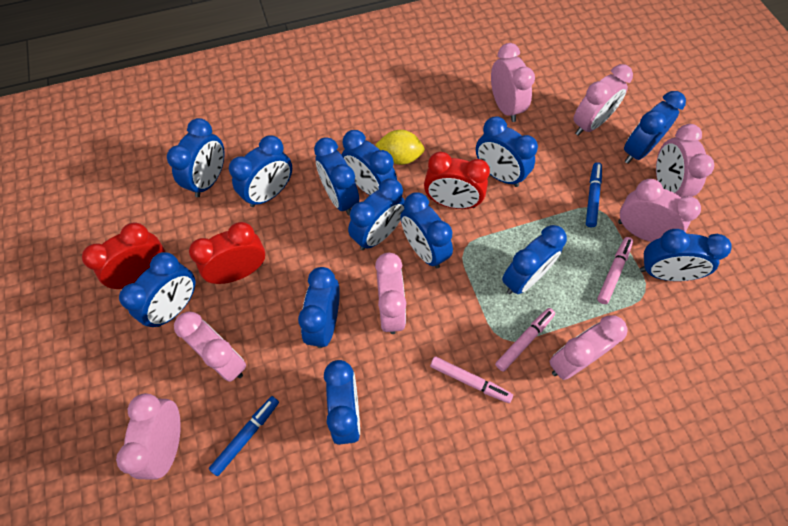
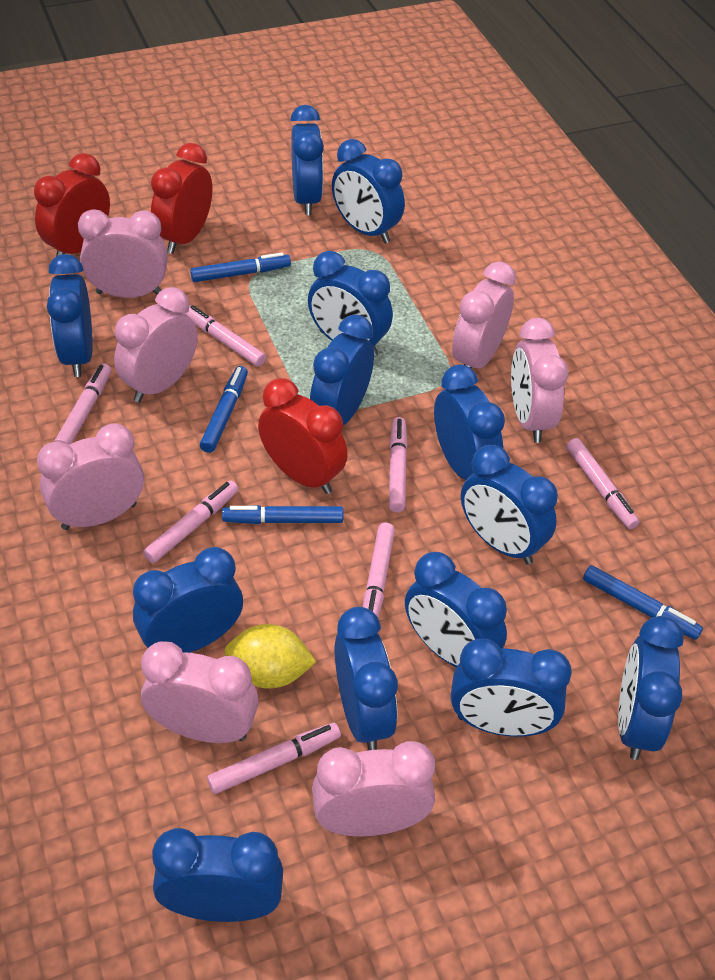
blue marker: [209,396,279,476] [586,162,602,227] = 2 -> [190,253,291,282] [200,366,248,453] [222,505,343,524] [583,565,703,640] = 4
pink clock: [116,393,181,480] [174,312,246,382] [375,253,406,334] [491,43,535,122] [549,315,627,380] [573,64,633,136] [618,179,701,242] [656,124,714,197] = 8 -> [37,423,144,530] [78,209,168,298] [114,287,197,403] [141,641,259,743] [312,741,435,836] [452,262,516,369] [511,318,568,443] = 7
pink marker: [430,356,513,403] [495,308,555,372] [597,237,633,304] = 3 -> [55,363,111,445] [143,481,238,563] [185,305,266,367] [207,723,341,794] [363,523,395,618] [389,417,408,512] [567,438,639,529] = 7

